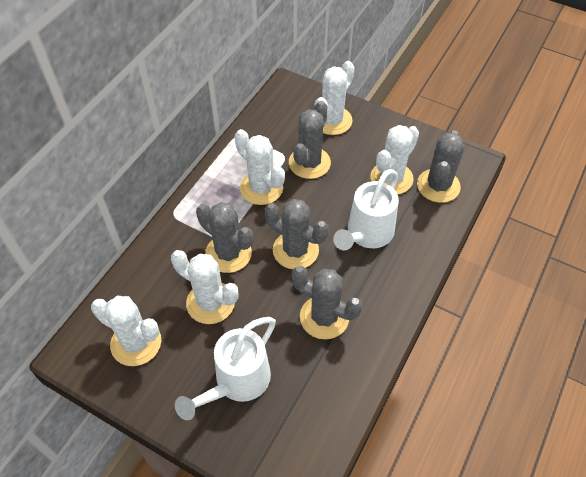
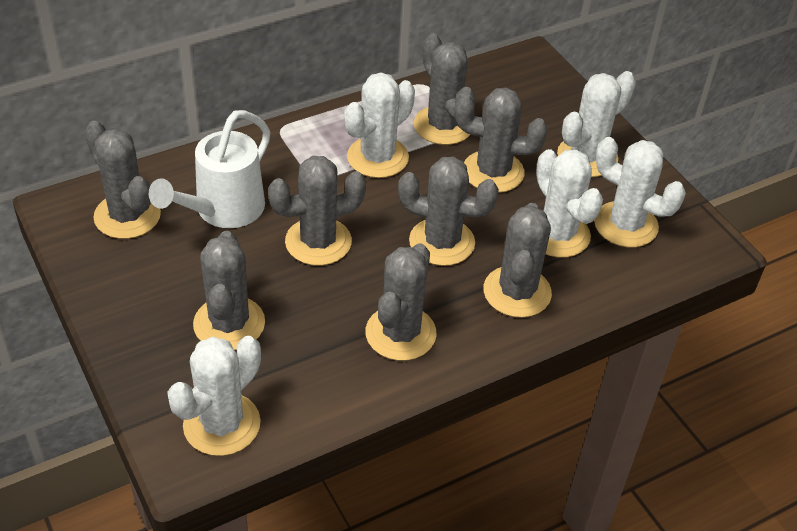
grey cactus: [196,202,253,273] [265,199,329,269] [289,101,331,179] [292,266,363,339] [417,130,464,203] = 5 -> [85,121,161,239] [193,231,265,350] [268,156,366,266] [365,243,437,361] [398,157,499,266] [414,33,475,145] [454,88,548,193] [483,203,552,318] = 8
white watering can: [175,317,276,420] [333,169,399,251] = 2 -> [149,110,270,228] = 1

